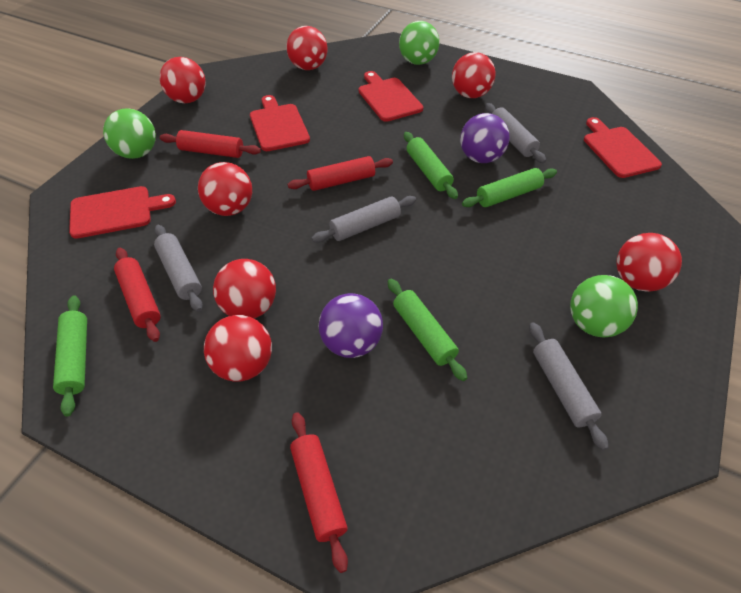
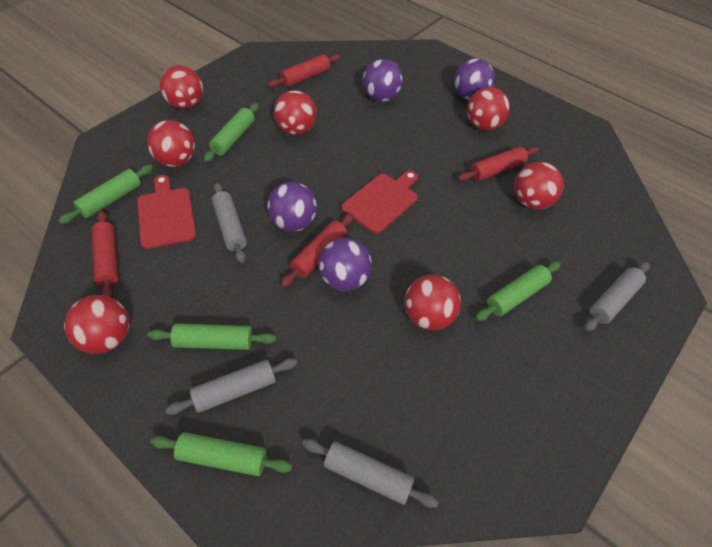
green ball: [103,108,156,159] [399,21,439,65] [570,275,638,337] = 3 -> none = 0
green rolling pin: [53,295,87,416] [388,279,467,381] [404,132,458,199] [462,168,557,207] = 4 -> [58,164,154,224] [148,323,276,350] [150,432,292,476] [204,103,259,162] [475,261,561,321] = 5
purple ball: [319,293,383,358] [460,113,510,163] = 2 -> [267,182,317,232] [318,238,372,291] [363,59,403,102] [454,58,495,100] = 4
red cutting board: [69,186,176,239] [250,95,310,151] [359,71,423,122] [584,117,662,178] = 4 -> [137,175,196,249] [341,171,418,234] = 2

